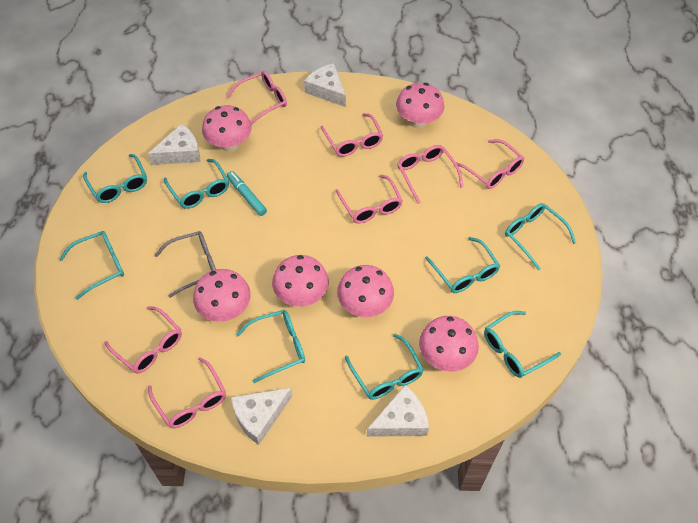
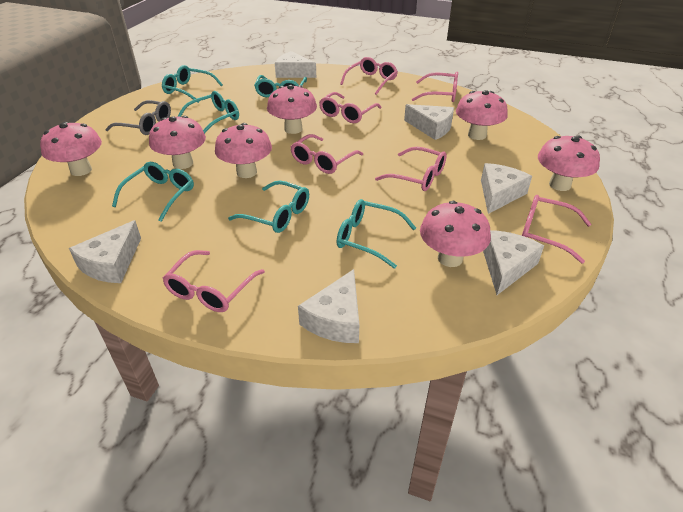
pink mushroom: [193,269,251,322] [202,105,252,152] [272,255,329,307] [337,265,394,317] [396,83,444,128] [419,316,479,372] = 6 -> [40,122,102,176] [149,116,206,169] [215,123,272,178] [267,85,317,134] [420,201,491,267] [456,90,508,140] [538,136,600,191] = 7
turquoise glasses: [59,231,124,300] [83,154,147,203] [164,159,229,209] [236,310,305,383] [345,334,424,400] [425,237,500,293] [484,311,561,378] [505,203,576,270] = 8 -> [112,162,194,222] [162,65,223,103] [177,91,239,133] [228,181,309,233] [254,75,307,97] [337,199,416,269] = 6
turquoise marker: [227,171,267,216] = 1 -> none = 0
white cheese: [148,124,201,165] [231,388,292,445] [304,63,346,107] [367,385,429,437] = 4 -> [69,220,141,283] [275,51,316,78] [298,269,359,343] [404,104,454,140] [481,163,532,214] [483,230,544,295] = 6

